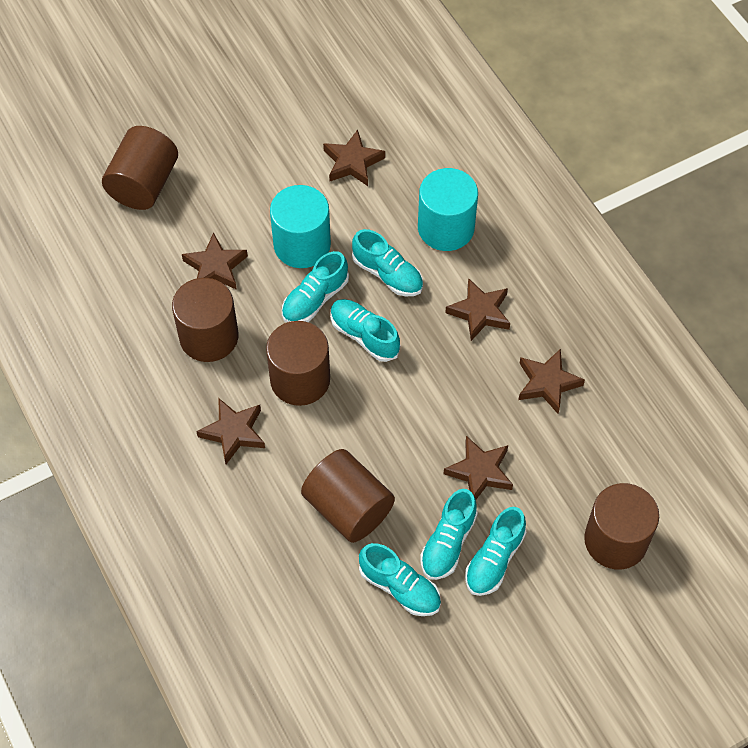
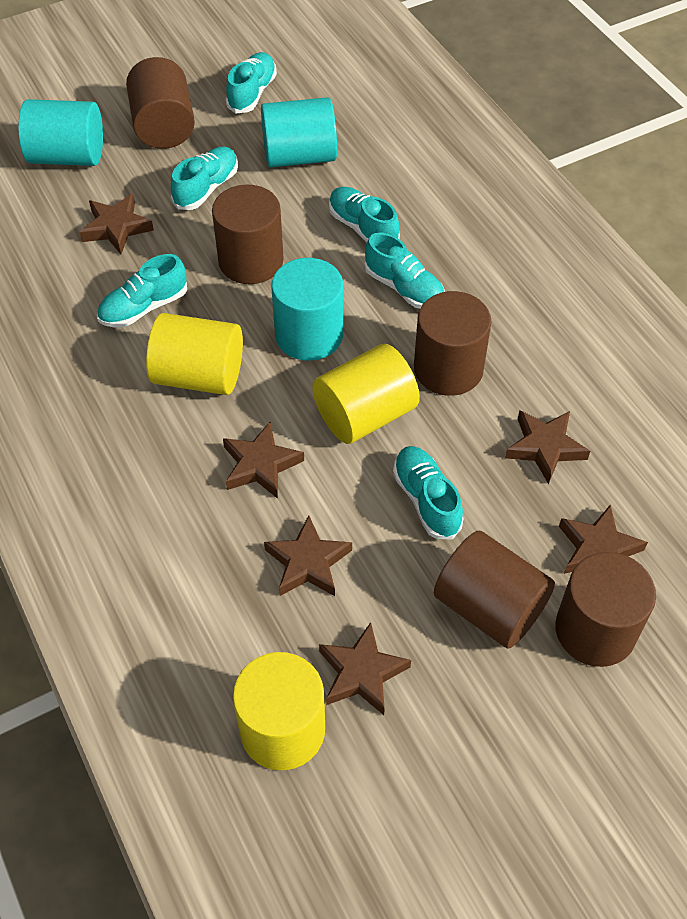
turquoise cylinder: [270,185,331,268] [418,168,478,251] = 2 -> [18,99,103,166] [261,97,337,168] [271,258,343,361] = 3
yellow cylinder: none = 0 -> [146,313,243,395] [233,652,325,770] [312,344,420,444] = 3

